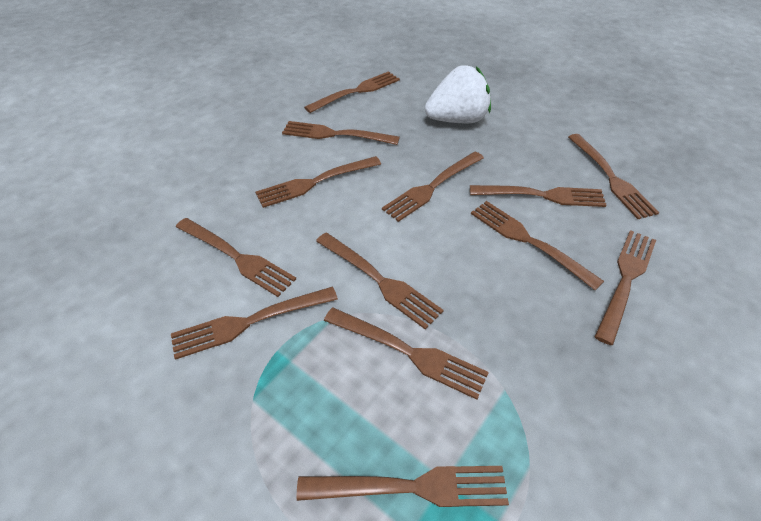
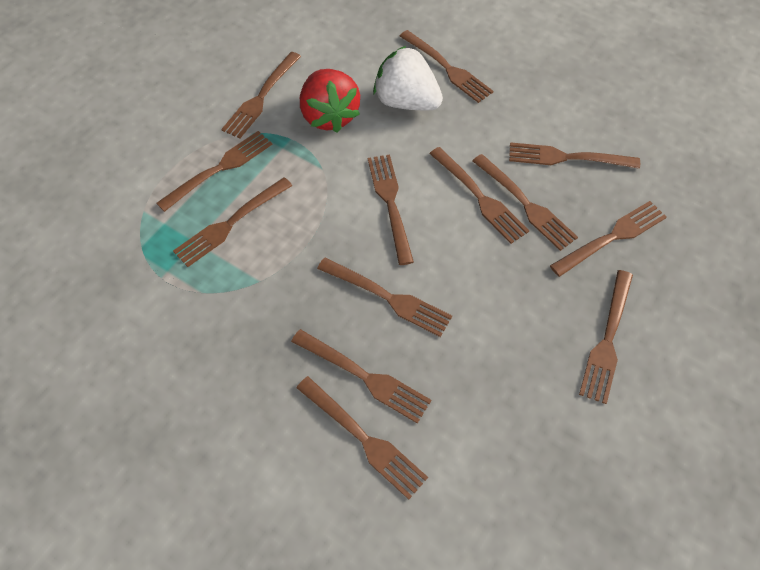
red strawberry: none = 0 -> [300,69,360,133] = 1

